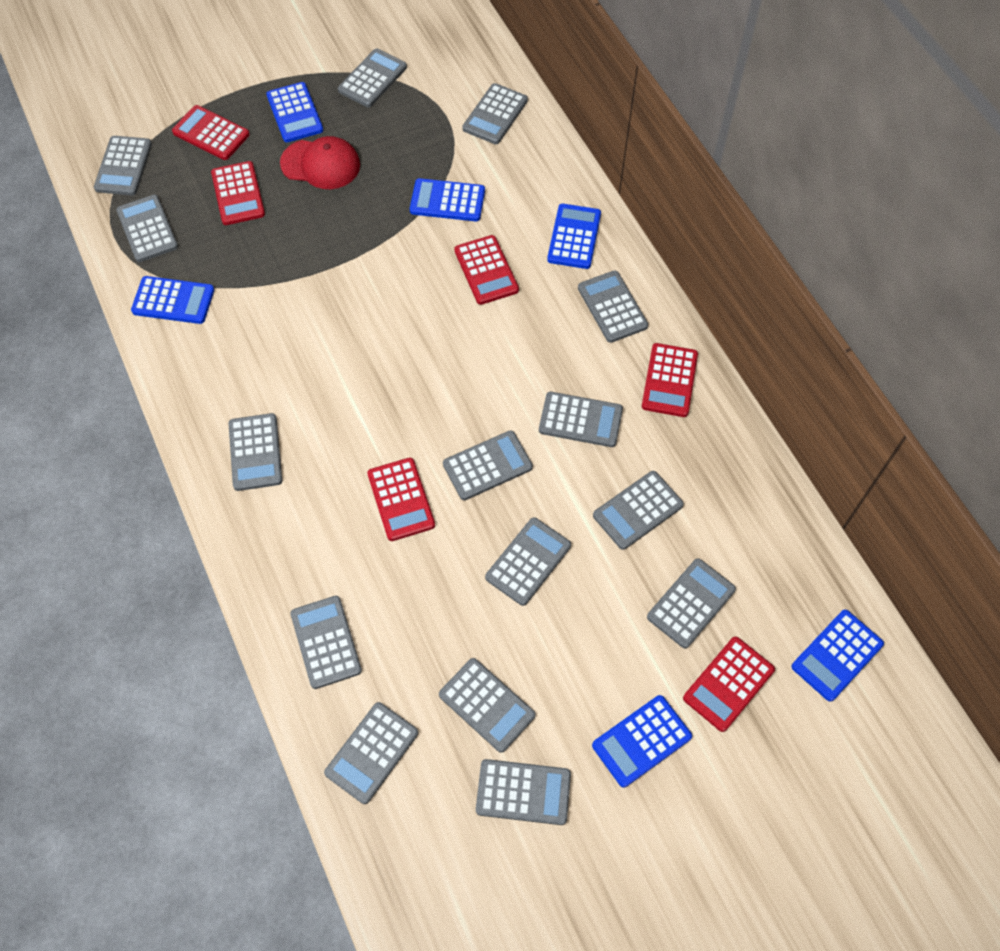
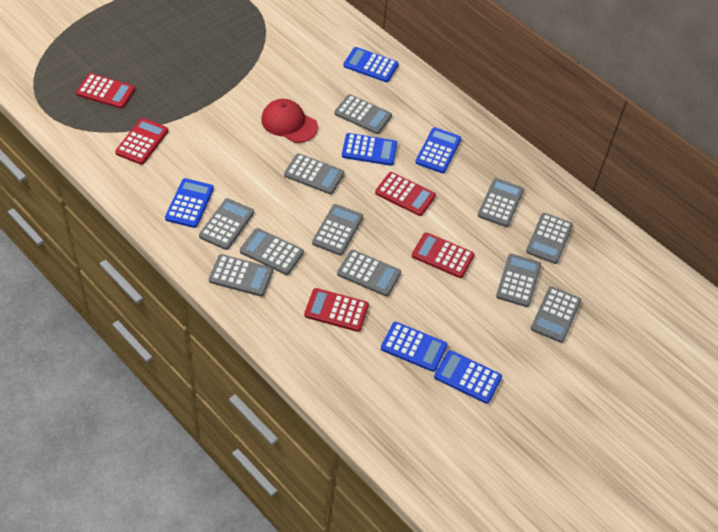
grey calculator: [94,136,152,195] [116,195,178,262] [228,413,282,491] [290,596,362,689] [324,702,418,804] [338,48,407,107] [439,658,536,753] [443,430,533,500] [462,83,528,144] [476,759,571,825] [485,517,571,606] [539,392,623,447] [578,270,648,343] [593,471,684,550] [647,558,736,649] = 15 -> [199,198,254,250] [209,254,273,296] [240,228,304,275] [284,153,344,194] [312,204,363,255] [335,94,392,134] [337,250,401,296] [478,178,524,227] [496,254,541,307] [526,213,573,264] [531,286,581,343] = 11
red calculator: [172,105,250,160] [211,161,265,225] [367,458,435,541] [454,235,519,305] [642,343,698,417] [683,637,775,732] = 6 -> [76,73,135,109] [115,118,169,165] [304,288,369,332] [375,172,436,216] [412,232,475,278] = 5

